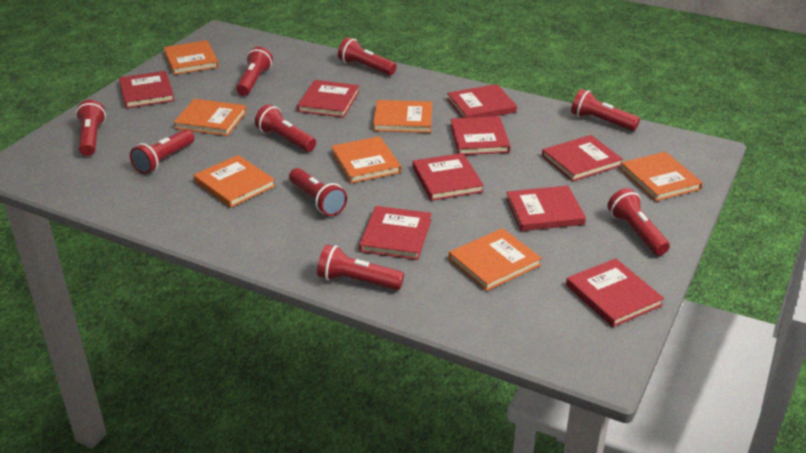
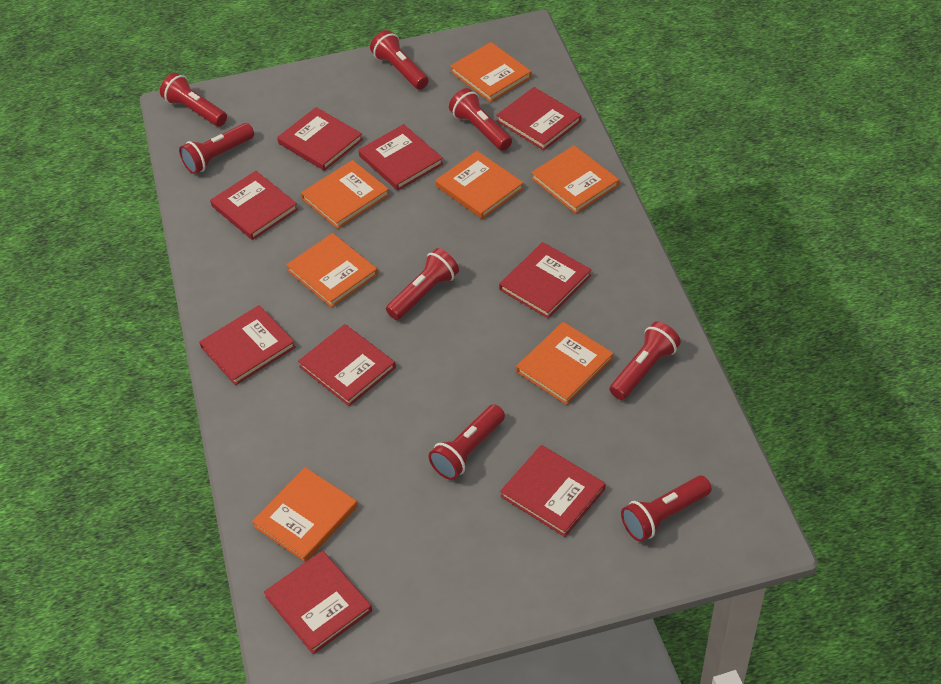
red flashlight: [75,100,106,156] [130,129,194,174] [236,47,273,96] [255,104,316,152] [289,168,347,216] [317,244,404,290] [338,37,397,75] [571,89,640,131] [608,188,670,256] = 9 -> [160,73,227,126] [179,123,254,174] [370,30,429,90] [386,248,459,320] [428,404,505,480] [449,88,512,151] [609,321,681,400] [621,476,711,542] = 8

